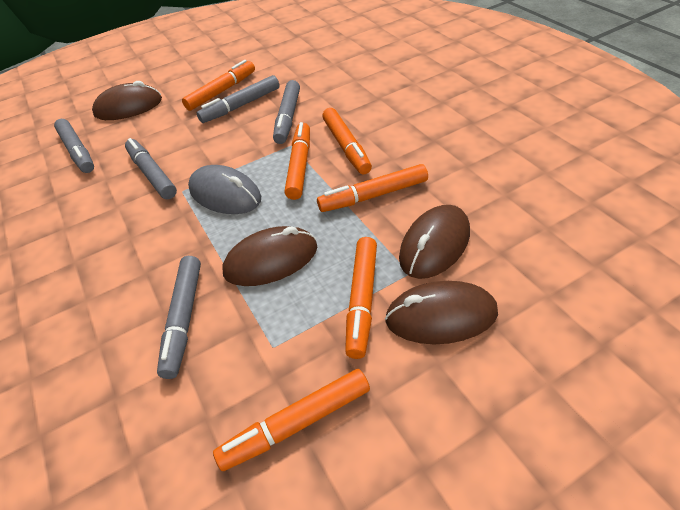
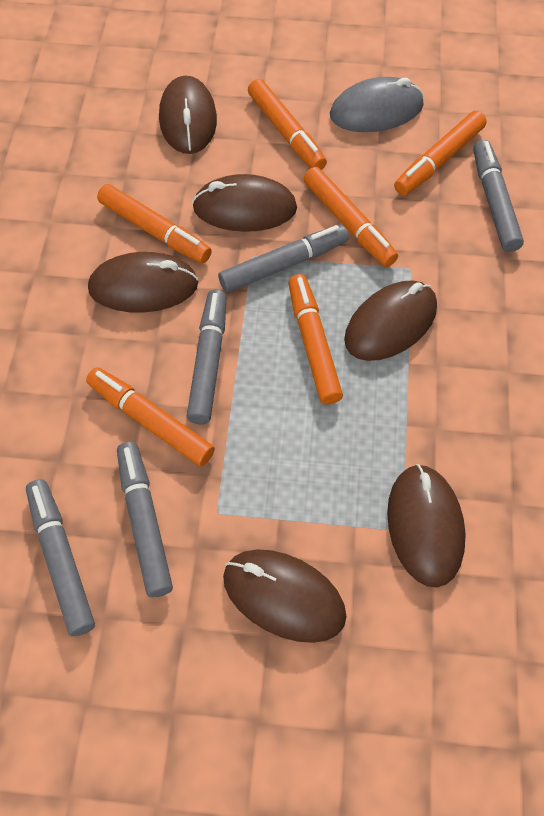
brown mouse: [92,81,162,120] [222,226,317,286] [385,281,498,344] [399,205,470,279] = 4 -> [88,252,198,313] [159,76,217,154] [192,174,297,232] [223,549,347,643] [344,280,437,361] [387,464,466,588] = 6

